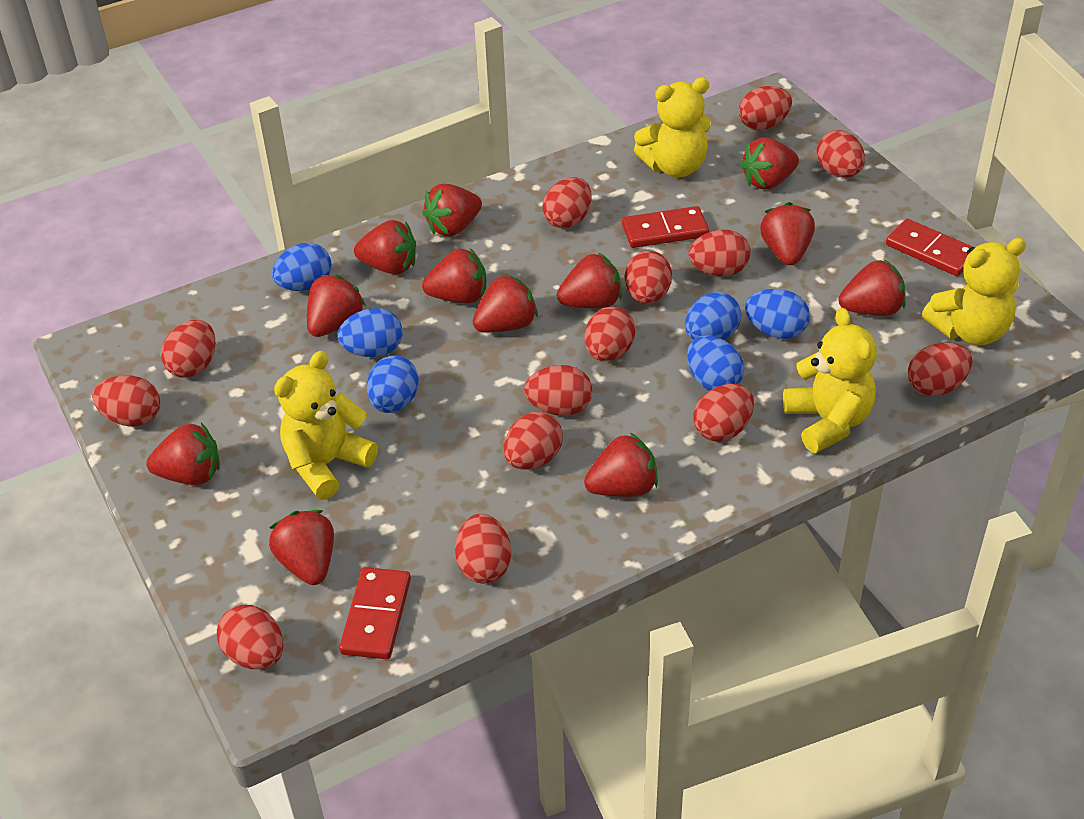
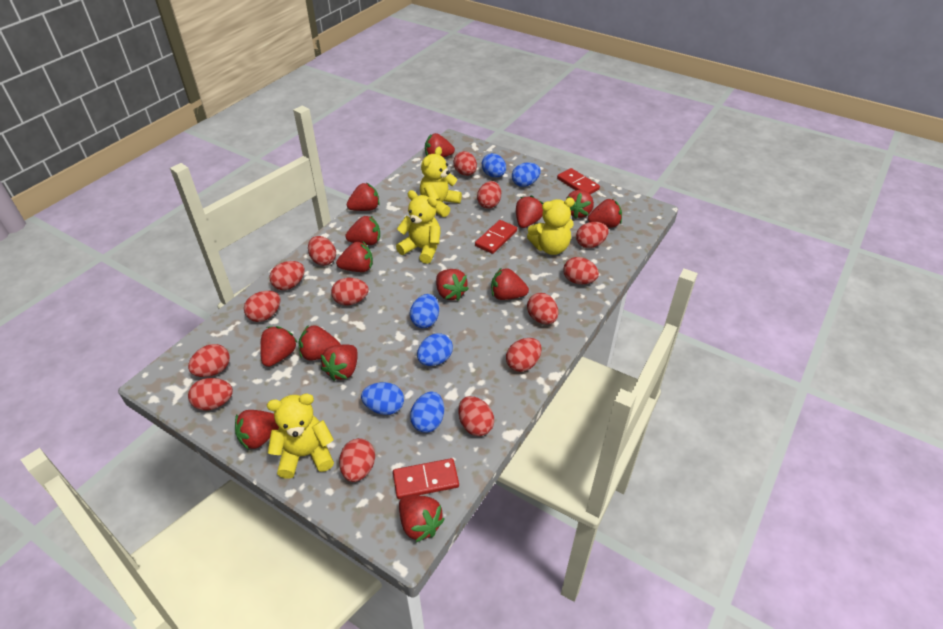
red strawberry: [146,423,220,485] [269,510,334,585] [307,274,366,337] [354,220,416,274] [422,184,482,236] [422,248,486,303] [473,274,538,332] [557,252,622,308] [584,433,658,497] [740,137,799,190] [760,202,815,265] [838,259,906,316] = 12 -> [235,410,279,450] [260,326,298,367] [299,325,341,361] [321,344,358,381] [336,242,373,272] [345,216,380,245] [347,183,380,211] [399,495,445,542] [425,133,455,158] [436,269,469,301] [491,267,529,300] [516,195,543,228] [566,190,594,219] [588,199,622,228] = 14

